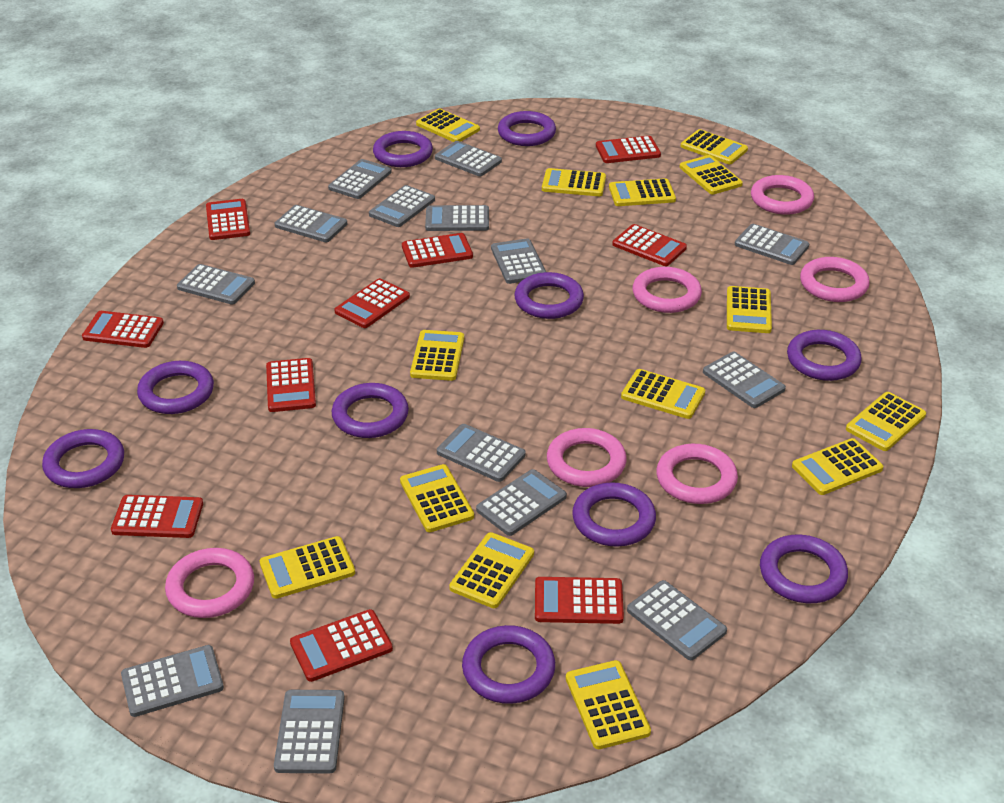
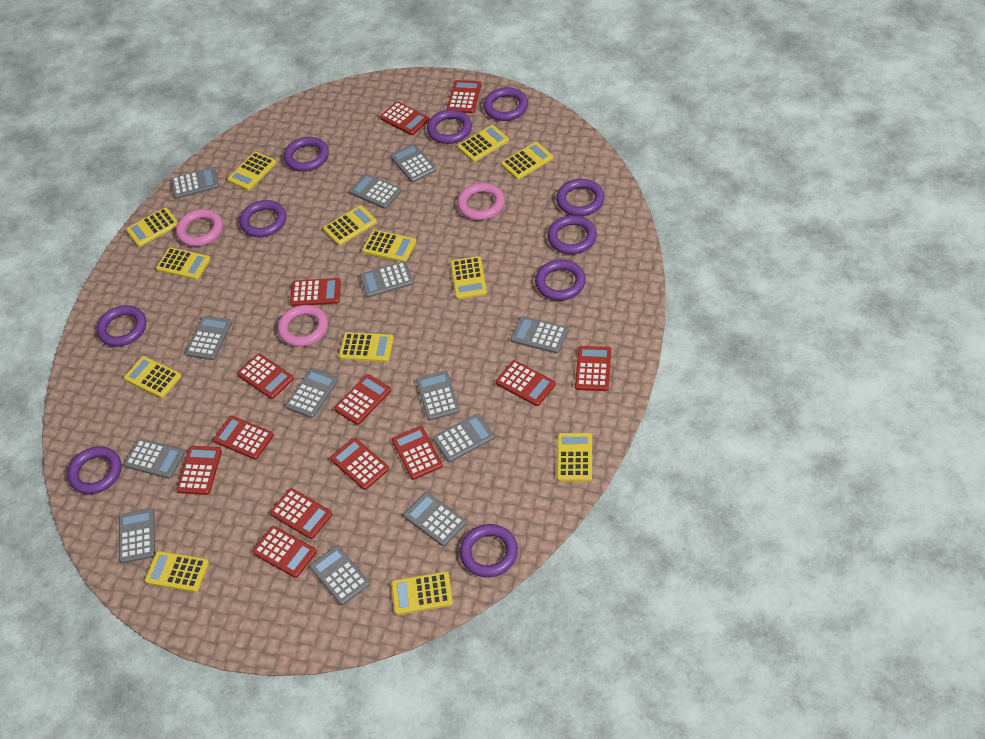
grey calculator: [121,645,224,717] [177,264,255,305] [274,690,345,773] [275,205,347,242] [328,159,392,199] [369,185,435,227] [425,205,489,231] [435,141,502,176] [437,424,526,482] [476,469,567,536] [491,238,546,284] [627,580,727,660] [703,352,786,408] [735,224,809,265] = 14 -> [119,508,155,563] [124,439,185,479] [171,167,219,199] [186,316,232,360] [286,368,338,418] [310,546,370,605] [349,174,402,209] [360,261,413,298] [390,144,436,183] [404,492,466,546] [416,371,460,421] [433,414,495,462] [511,316,568,354] = 13
pink ring: [165,548,254,618] [547,428,627,487] [633,267,702,313] [656,444,738,504] [751,175,814,215] [800,257,870,302] = 6 -> [176,209,223,247] [278,305,328,347] [457,183,505,220] = 3
red calculator: [82,311,164,348] [111,495,203,538] [206,199,250,240] [266,358,316,412] [290,609,393,682] [334,278,410,328] [402,233,473,268] [535,577,624,624] [596,136,661,163] [612,224,687,266] = 10 -> [176,446,222,495] [213,416,274,460] [237,353,294,399] [252,526,317,578] [270,488,333,539] [290,278,341,307] [330,438,389,490] [334,374,391,425] [380,102,429,135] [392,426,442,480] [447,80,481,113] [496,360,556,406] [575,346,611,391] = 13
yellow calculator: [260,536,355,599] [400,464,474,532] [410,330,464,381] [416,109,480,142] [449,532,534,608] [542,168,606,196] [566,660,651,749] [609,178,676,206] [621,369,705,419] [680,155,743,195] [681,129,748,164] [727,286,772,333] [792,438,883,495] [846,392,926,451] = 14 -> [124,356,181,398] [126,208,178,247] [145,551,209,592] [156,247,211,280] [228,152,276,190] [323,205,377,245] [339,332,394,362] [362,230,416,262] [391,571,453,615] [451,256,487,299] [458,125,509,162] [501,142,553,180] [557,433,592,481] = 13

